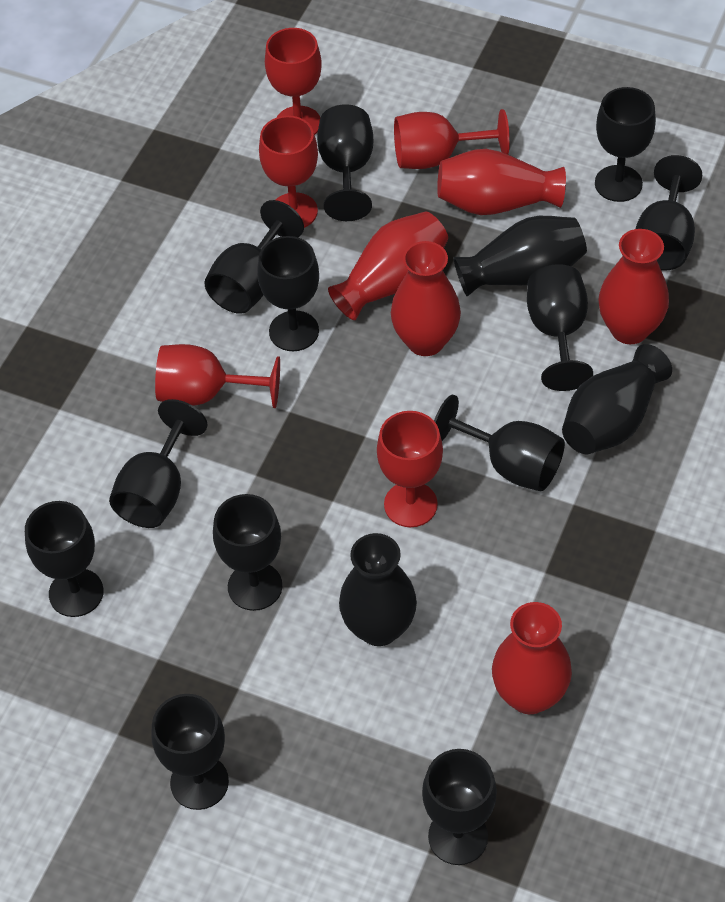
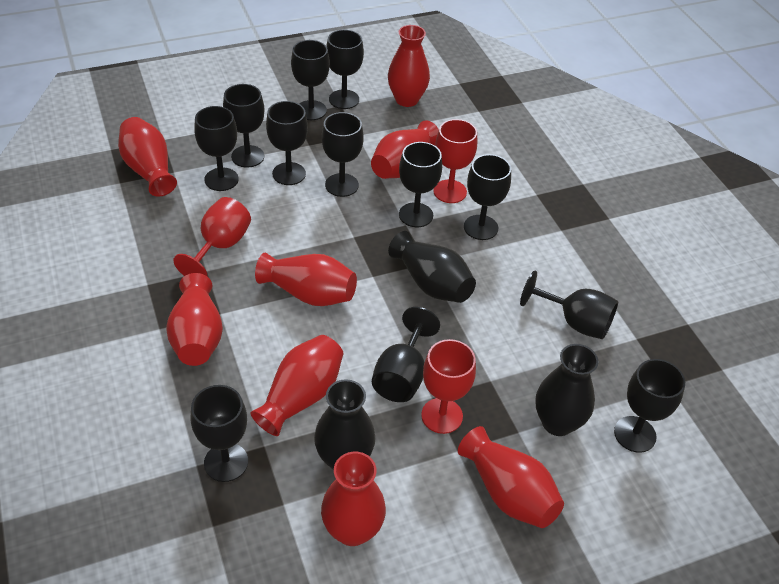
red goblet: [155,344,280,408] [259,116,318,228] [265,28,322,135] [377,411,443,527] [394,109,510,169] = 5 -> [174,197,251,276] [421,339,476,434] [433,119,477,203] = 3
red vase: [328,211,448,320] [391,241,461,356] [437,149,566,215] [492,602,572,714] [598,229,669,344] = 5 -> [118,117,177,197] [166,273,223,366] [250,335,344,436] [255,253,357,306] [321,452,386,546] [371,120,439,179] [388,25,430,107] [458,426,564,528] = 8

